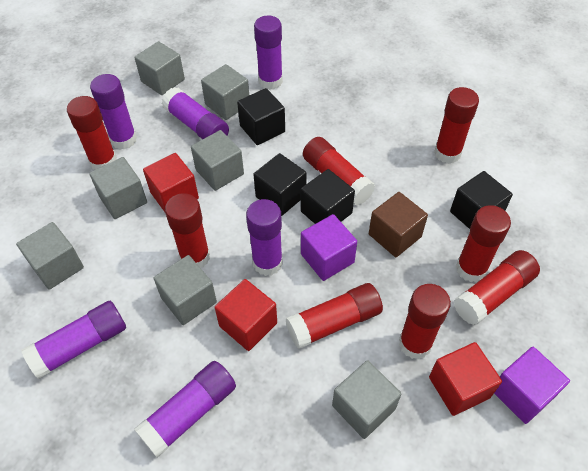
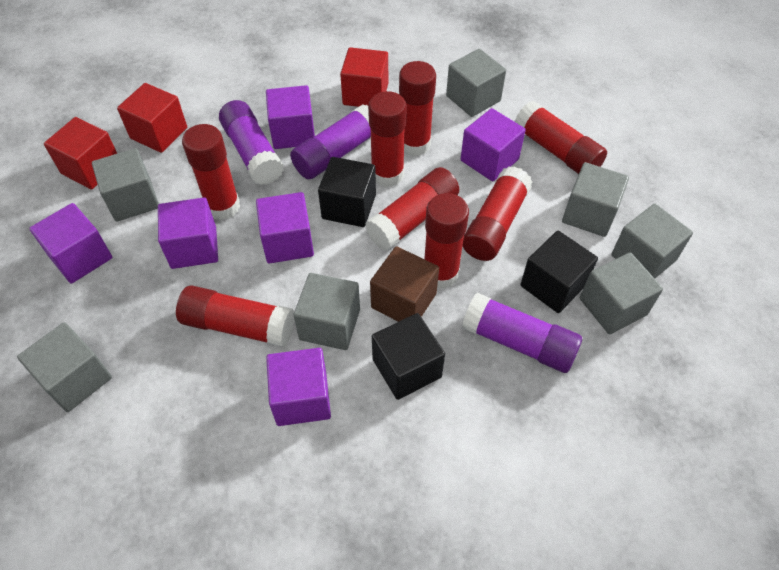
black cube: [237,88,285,145] [253,153,307,216] [301,169,355,224] [450,171,513,229] = 4 -> [318,157,376,227] [372,313,445,400] [520,231,598,313] = 3
purple cube: [301,214,357,281] [494,347,570,424] = 2 -> [29,203,112,284] [158,198,218,269] [256,192,314,264] [266,85,315,149] [266,348,331,426] [461,108,526,182] = 6
purple glue stick: [21,301,126,379] [90,74,137,150] [134,361,236,458] [161,87,229,139] [246,199,283,276] [254,16,283,90] = 6 -> [219,100,284,185] [290,104,371,179] [462,293,582,373] = 3

